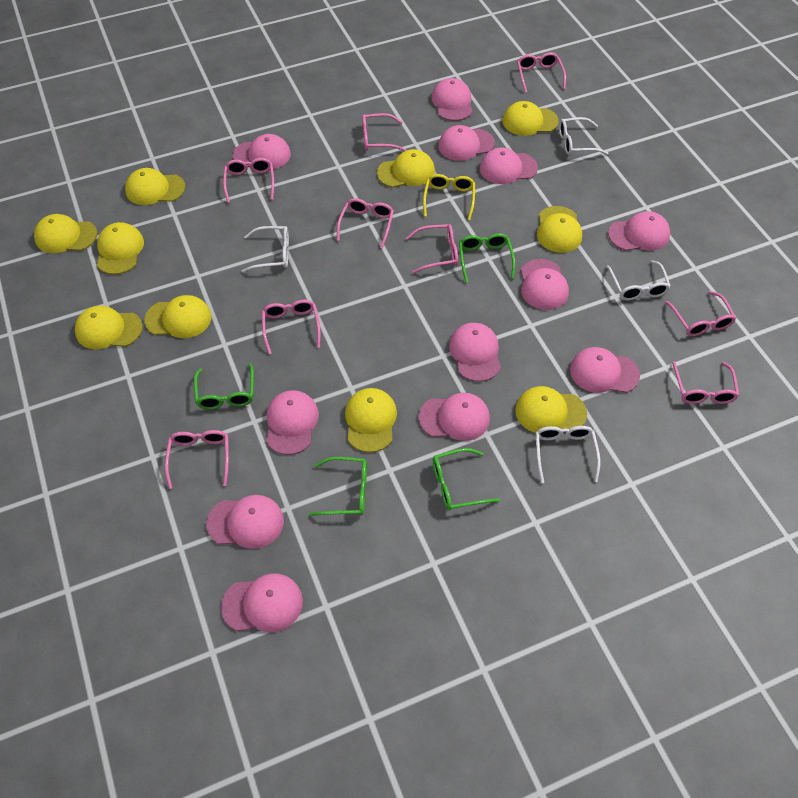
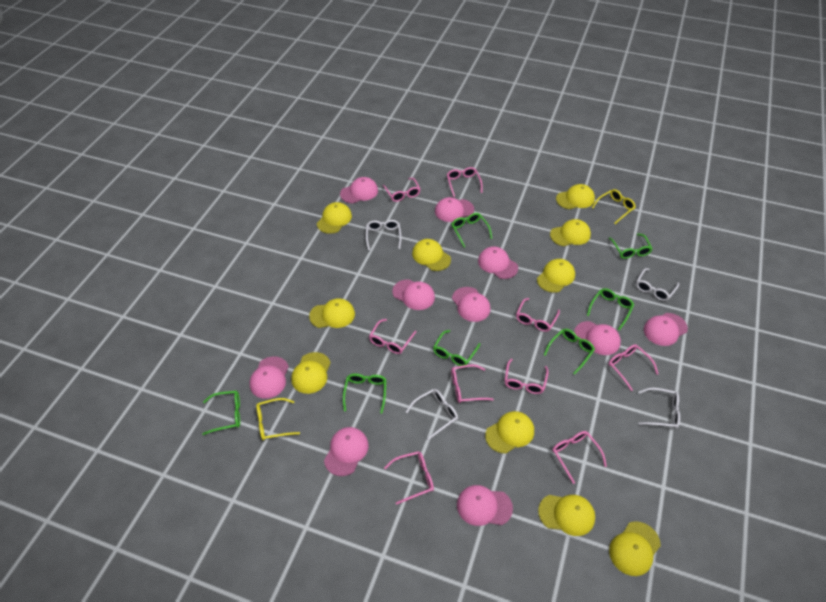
green glasses: [194,363,254,410] [309,457,367,516] [433,448,500,510] [459,233,515,283] = 4 -> [202,391,240,435] [343,373,386,414] [433,330,480,366] [451,213,492,247] [544,329,595,375] [587,288,634,330] [609,233,652,259] = 7
pink cap: [206,495,284,549] [221,573,303,632] [233,134,291,169] [266,390,319,455] [419,393,490,441] [432,78,473,121] [438,125,495,161] [449,323,501,382] [480,148,538,184] [521,259,569,310] [570,347,640,393] [608,211,670,251] = 12 -> [250,356,289,399] [324,427,369,476] [340,177,378,203] [392,279,435,310] [435,197,474,222] [452,287,491,322] [457,485,513,526] [478,246,518,279] [574,321,621,355] [644,313,688,346] = 10
yellow glasses: [423,174,475,220] = 1 -> [256,398,300,440] [592,189,636,224] = 2

